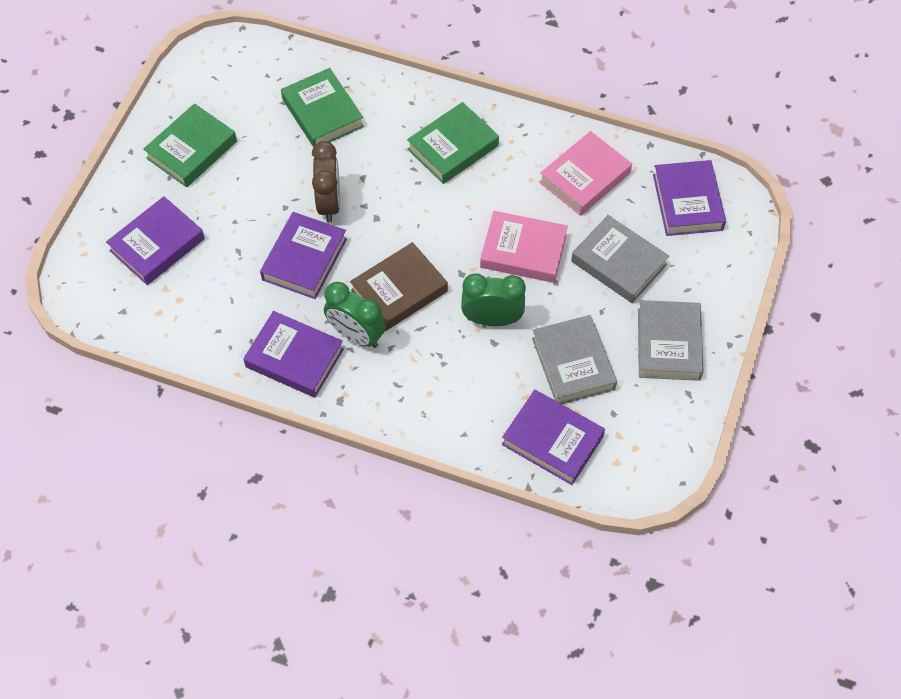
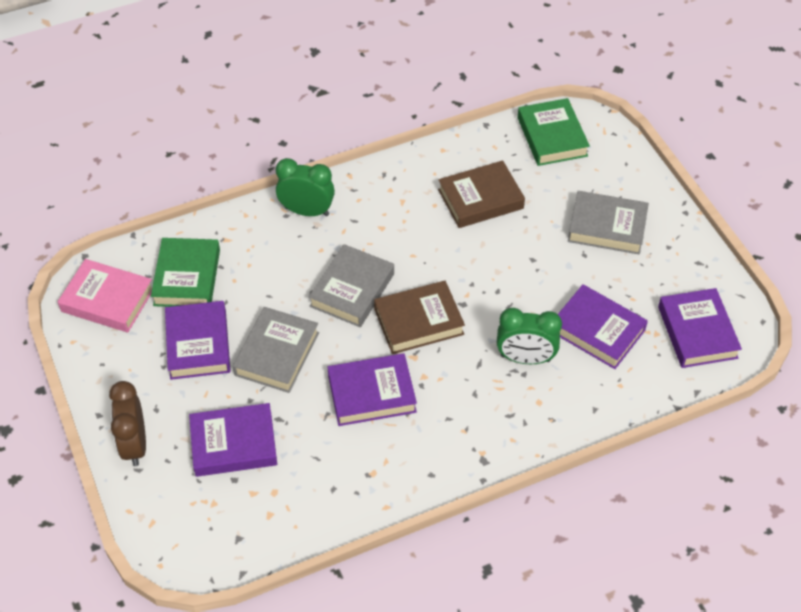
brown book: [350,242,448,331] = 1 -> [374,281,465,354] [438,160,525,228] = 2
green book: [143,103,237,187] [281,68,364,147] [407,102,499,184] = 3 -> [151,238,220,307] [517,98,590,166] = 2
pink book: [480,211,568,283] [539,131,632,216] = 2 -> [58,259,152,332] = 1

